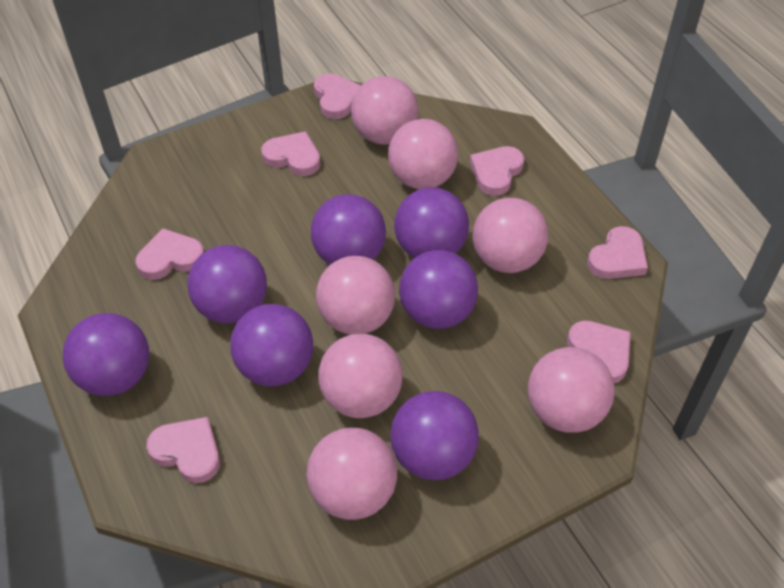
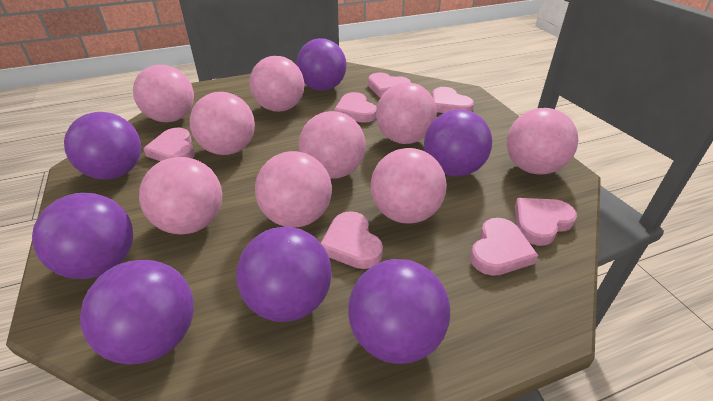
pink ball: [307,428,397,520] [316,256,395,335] [318,333,403,418] [351,76,418,145] [388,119,458,189] [472,198,548,273] [528,347,615,433] = 7 -> [133,65,194,122] [139,157,222,235] [190,92,255,155] [250,56,304,112] [255,151,332,228] [299,111,365,179] [371,148,447,223] [376,82,437,144] [507,108,578,175] = 9

